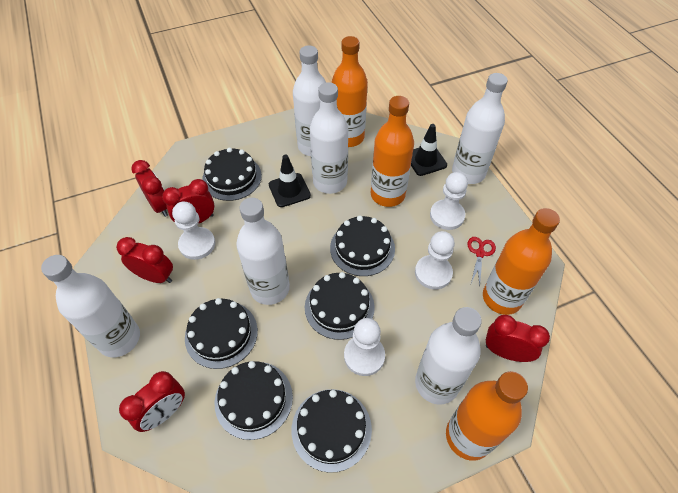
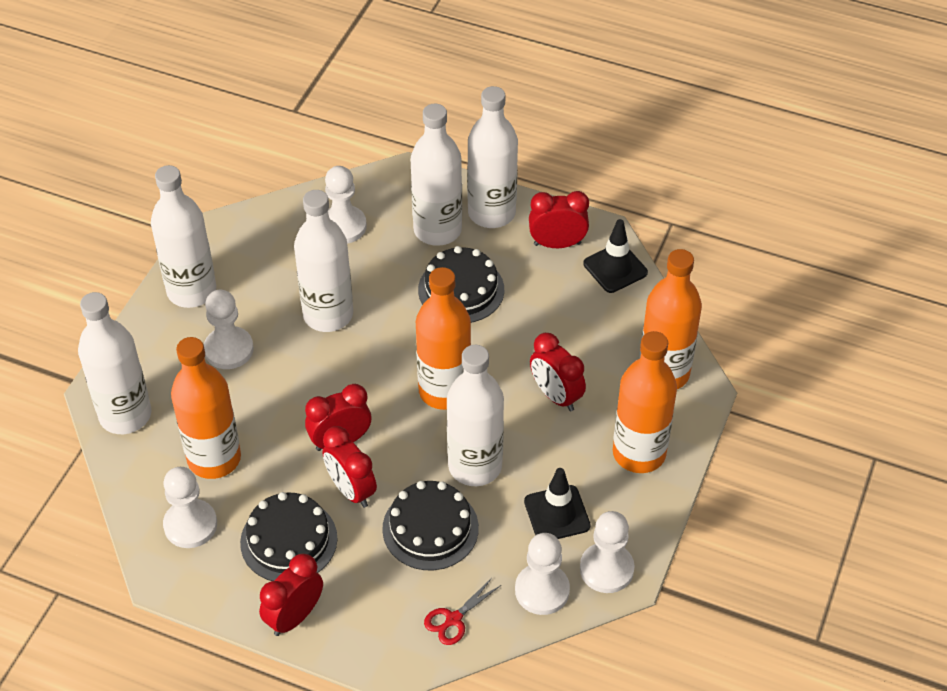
black cake: [185,298,258,369] [202,147,262,201] [215,361,293,440] [292,389,372,473] [305,272,375,340] [330,216,395,276] = 6 -> [240,492,338,581] [382,481,479,570] [418,246,504,323] = 3
white pawn: [172,201,215,260] [344,318,385,376] [415,231,455,290] [430,172,468,230] = 4 -> [163,467,217,548] [204,290,254,369] [325,166,367,244] [515,533,570,615] [580,511,635,593] = 5

